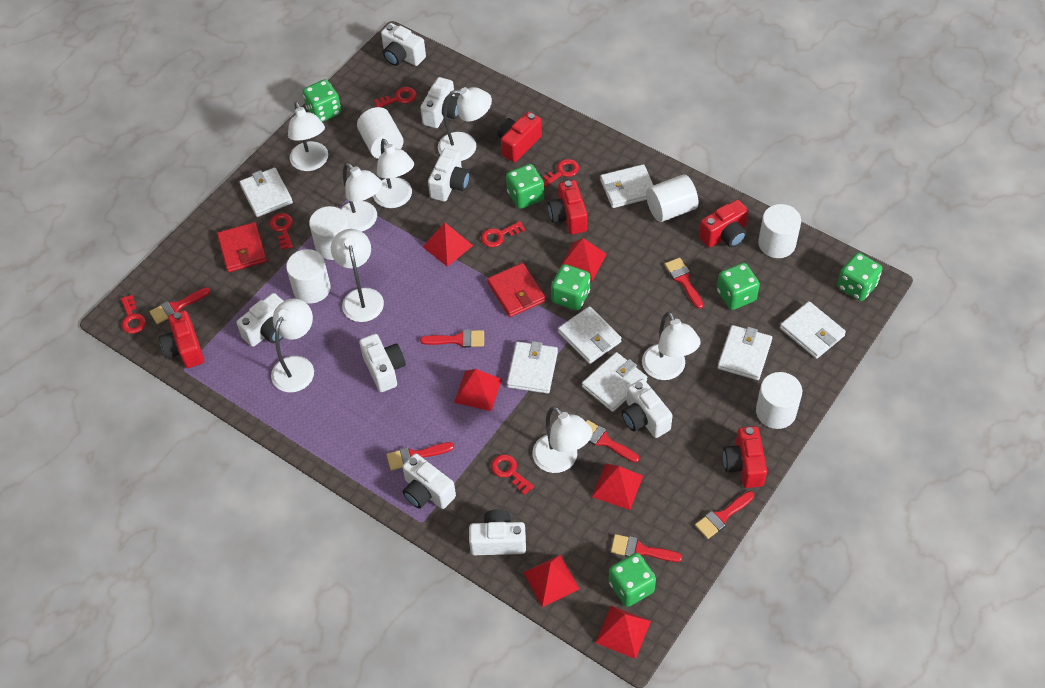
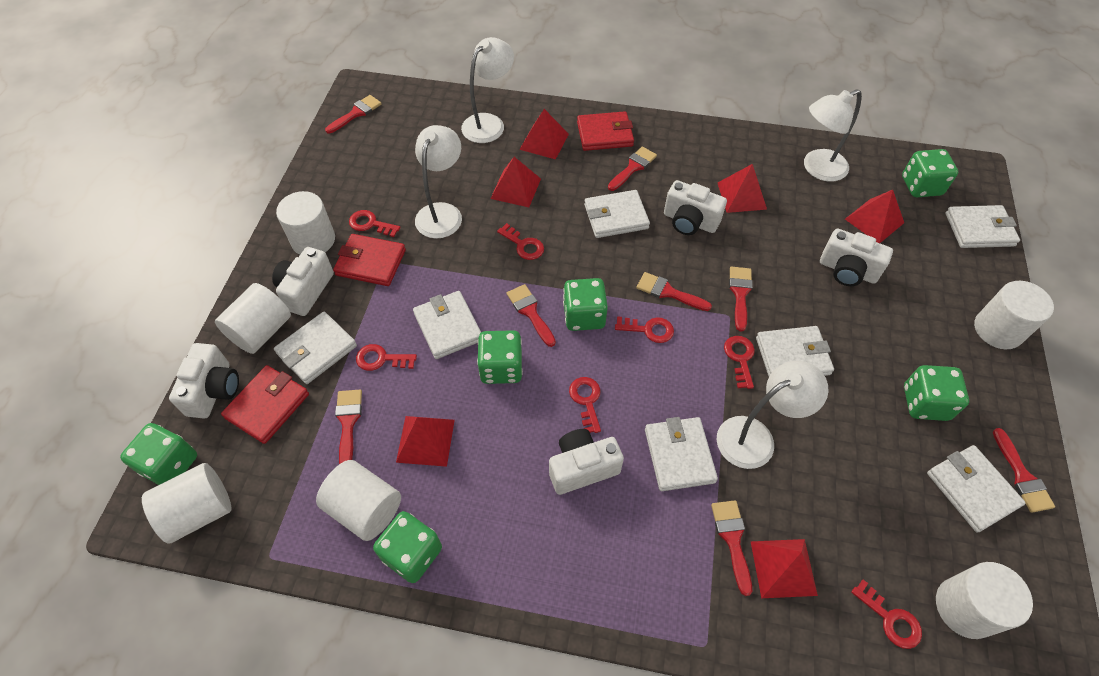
red brush: [149,287,211,324] [386,442,454,471] [420,330,484,348] [586,420,639,463] [611,534,682,562] [665,258,703,309] [695,491,754,539] = 7 -> [325,95,381,134] [335,390,362,464] [507,284,556,347] [608,147,657,191] [636,272,712,311] [711,500,752,596] [729,267,753,332] [993,428,1055,513] = 8
red camera: [159,310,204,368] [498,112,542,162] [548,180,588,235] [699,200,748,248] [723,426,767,488] = 5 -> none = 0
red key: [121,295,146,334] [270,213,293,250] [374,87,416,107] [481,221,525,247] [491,454,534,495] [543,159,579,187] = 6 -> [349,210,400,237] [356,344,417,371] [497,223,544,260] [569,377,601,433] [615,317,674,343] [724,336,755,389] [851,580,922,649] = 7
red wallet: [217,222,267,272] [487,263,546,317] = 2 -> [221,365,309,444] [333,234,406,286] [577,111,634,151] = 3
white camera: [236,293,283,347] [359,334,406,392] [381,23,426,66] [402,453,456,509] [420,77,459,128] [428,148,470,202] [469,509,526,555] [622,379,673,438] = 8 -> [169,343,239,419] [272,247,334,316] [549,429,624,495] [664,180,727,235] [820,229,893,286] = 5
white lamp: [271,299,314,392] [288,102,328,171] [331,229,384,322] [341,163,382,232] [373,139,414,208] [438,87,492,161] [532,406,593,473] [642,312,701,380] = 8 -> [415,125,462,239] [461,37,514,143] [716,361,828,469] [804,89,862,182] = 4

